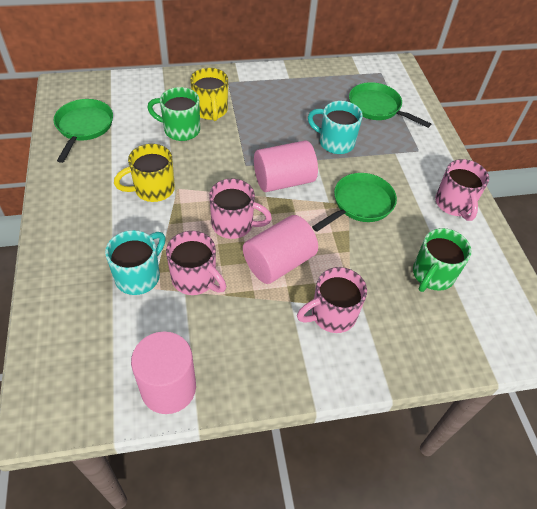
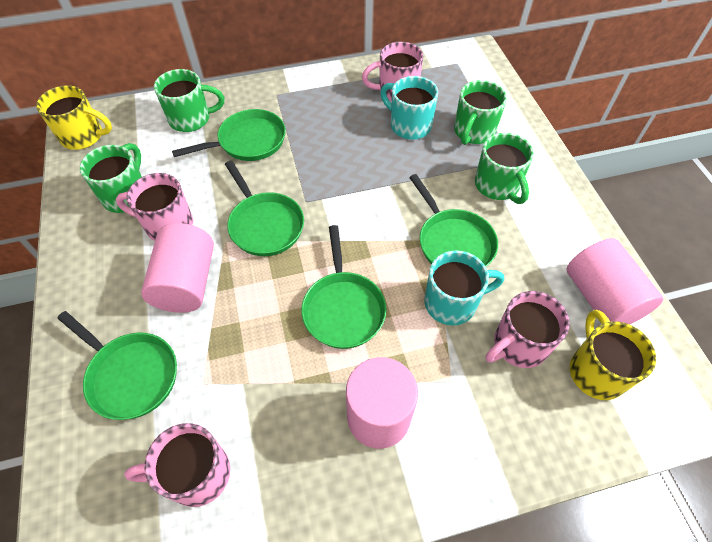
green mug: [147,87,200,141] [413,228,472,292] = 2 -> [80,143,142,213] [154,69,224,132] [454,80,507,145] [475,133,534,204] = 4
green pan: [54,99,113,163] [312,173,397,232] [349,82,431,128] = 3 -> [57,311,177,420] [172,109,286,161] [225,160,304,256] [301,225,387,349] [409,174,498,267] = 5

